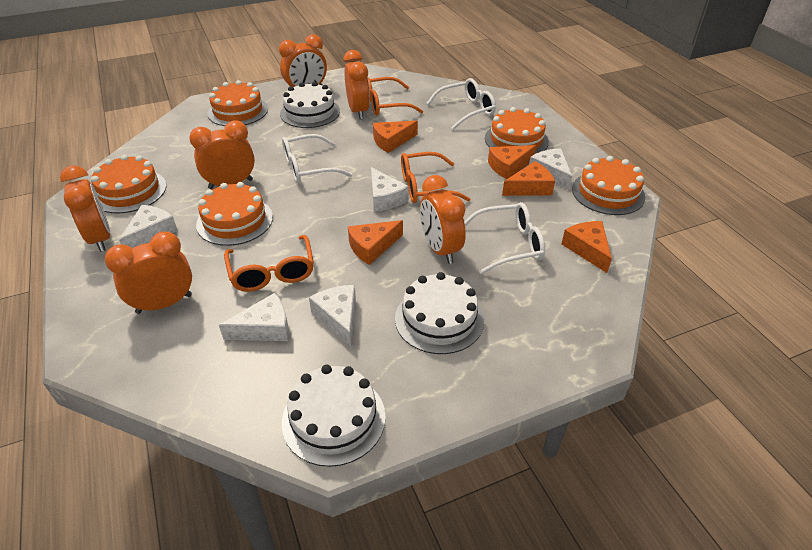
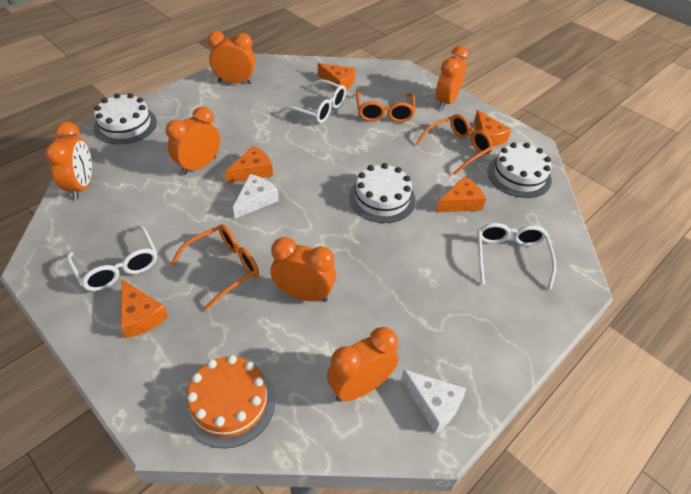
orange cake: [91,155,166,214] [196,182,273,246] [207,80,268,126] [485,107,549,154] [572,156,645,215] = 5 -> [183,355,276,448] = 1
white cheese: [119,205,178,248] [219,293,289,341] [309,285,356,346] [371,167,409,211] [529,148,572,190] = 5 -> [233,174,279,218] [401,370,466,433] = 2

